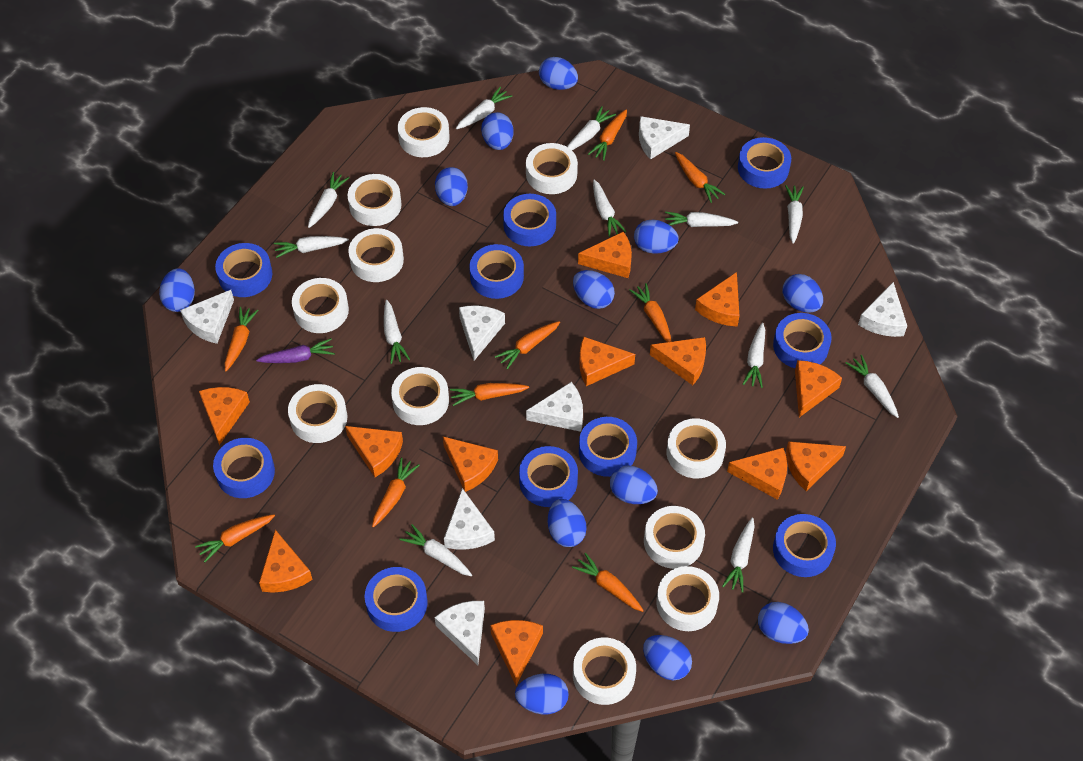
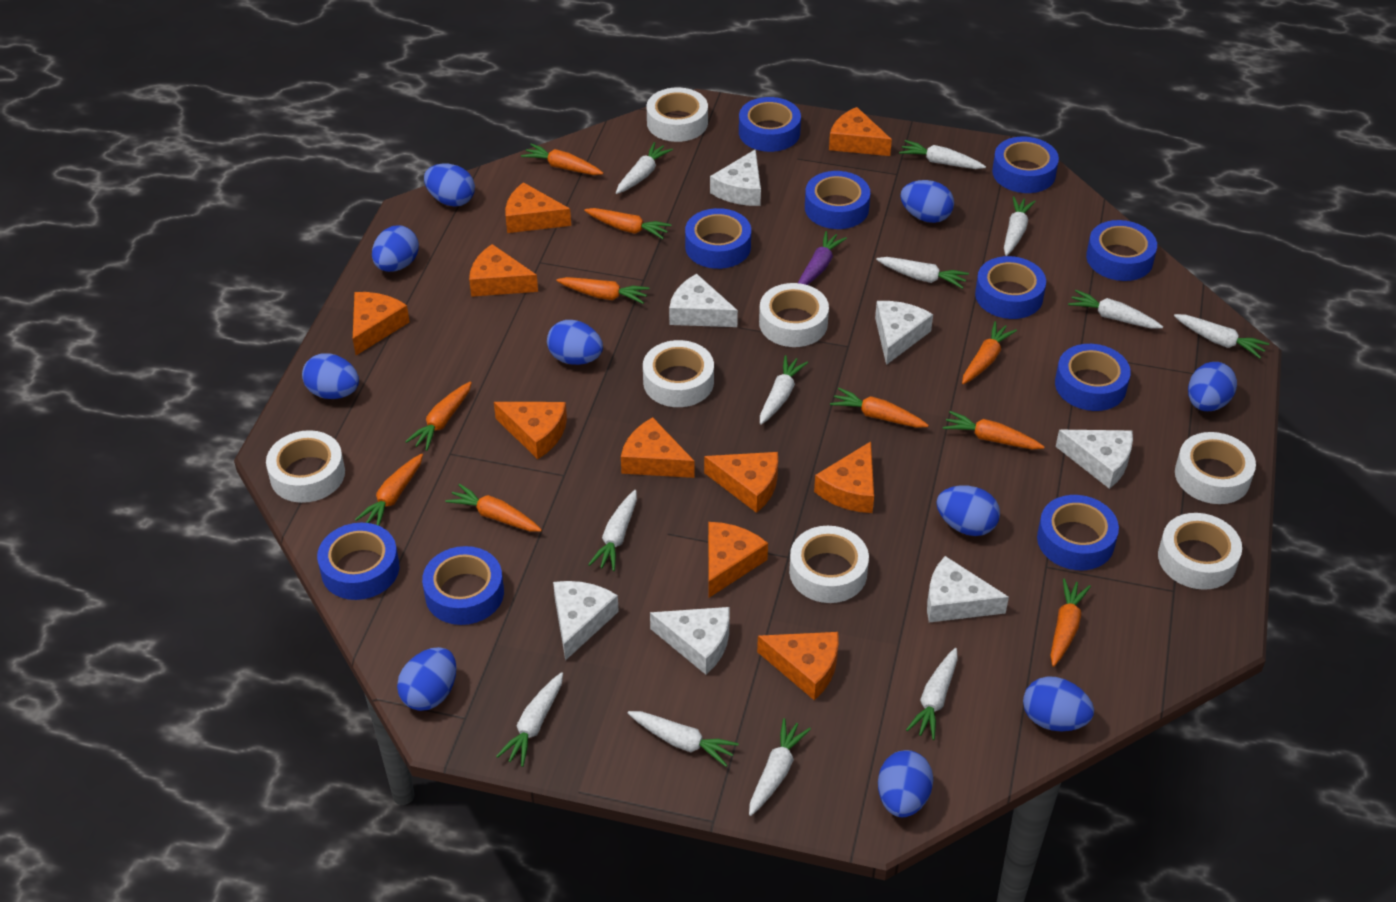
blue egg: [159,268,195,312] [435,167,468,206] [481,112,514,150] [515,674,569,714] [539,57,578,90] [548,499,587,547] [573,270,615,309] [610,466,658,504] [634,220,679,254] [643,635,692,680] [758,602,809,644] [782,274,823,313] = 12 -> [302,353,359,399] [372,225,419,272] [397,647,457,711] [424,163,475,207] [547,320,603,365] [878,750,933,817] [900,180,954,223] [936,486,1000,536] [1023,676,1094,731] [1188,362,1237,411] = 10
orange carrot: [195,514,275,562] [225,307,258,371] [372,458,419,527] [450,383,529,406] [495,321,560,369] [572,553,644,612] [588,109,627,161] [629,283,672,342] [675,152,725,203] = 9 -> [355,454,423,526] [405,381,472,451] [445,484,542,532] [521,143,604,175] [556,277,650,304] [584,208,672,239] [830,388,929,428] [943,411,1045,449] [962,321,1017,384] [1050,579,1091,667] = 10
orange cheese: [199,387,250,445] [259,530,313,593] [345,426,403,477] [443,437,498,492] [490,620,543,685] [578,232,632,278] [579,337,635,386] [650,337,706,385] [695,272,739,327] [727,448,787,500] [786,441,846,491] [795,360,842,417] = 12 -> [353,292,410,355] [469,244,538,297] [494,402,567,459] [505,182,571,233] [621,417,695,478] [704,452,778,513] [708,522,768,598] [757,632,839,700] [814,441,874,513] [829,107,892,156] = 10
white tape: [288,384,347,443] [292,278,349,333] [347,174,402,226] [348,228,404,282] [391,367,449,425] [398,107,449,157] [526,143,578,194] [573,637,636,705] [644,506,705,569] [656,566,719,631] [667,418,726,478] = 11 -> [266,430,345,503] [643,340,714,407] [647,87,708,142] [759,283,829,347] [789,526,869,603] [1158,513,1242,590] [1175,432,1256,504] = 7

